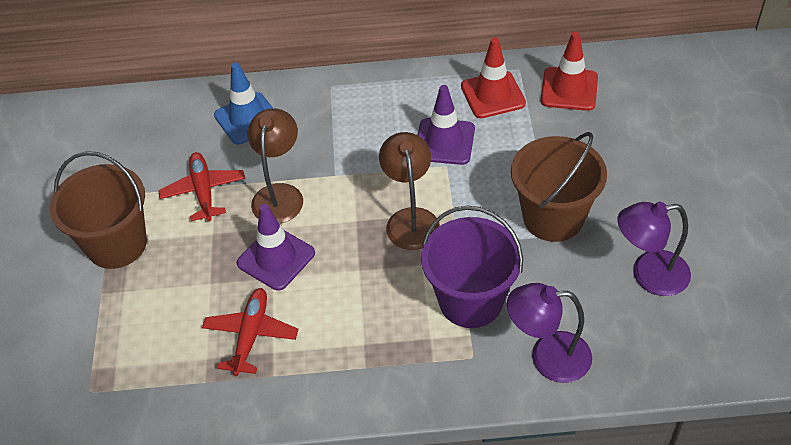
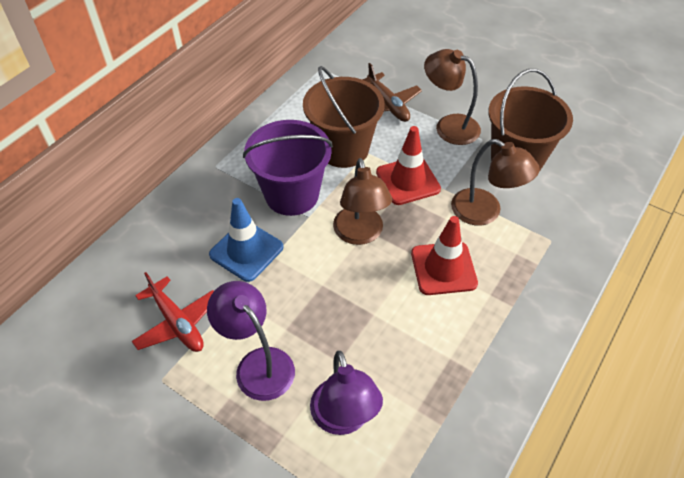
brown lamp: [248,109,303,224] [379,132,440,250] = 2 -> [333,158,392,245] [424,49,481,145] [451,139,540,226] = 3
brown plane: none = 0 -> [362,63,422,122] = 1
purple traffic cone: [237,204,315,291] [418,85,475,165] = 2 -> none = 0
red plane: [158,152,245,221] [202,288,299,376] = 2 -> [132,272,214,352] = 1

